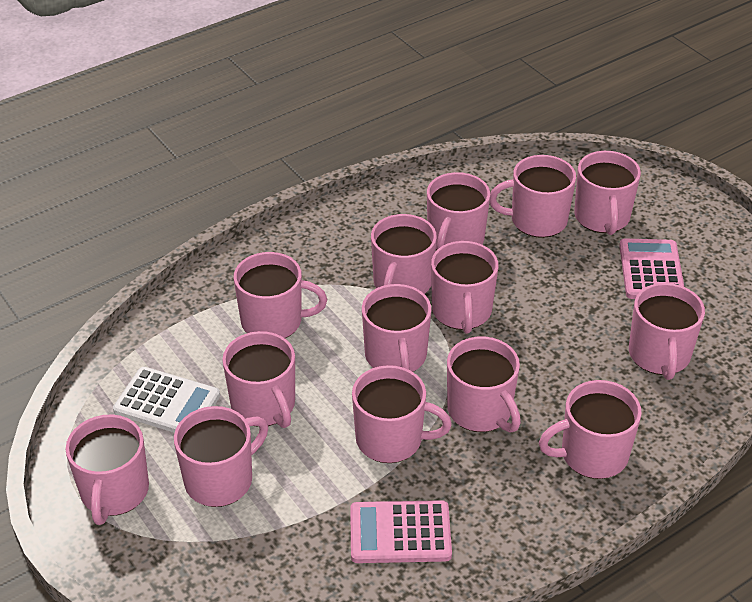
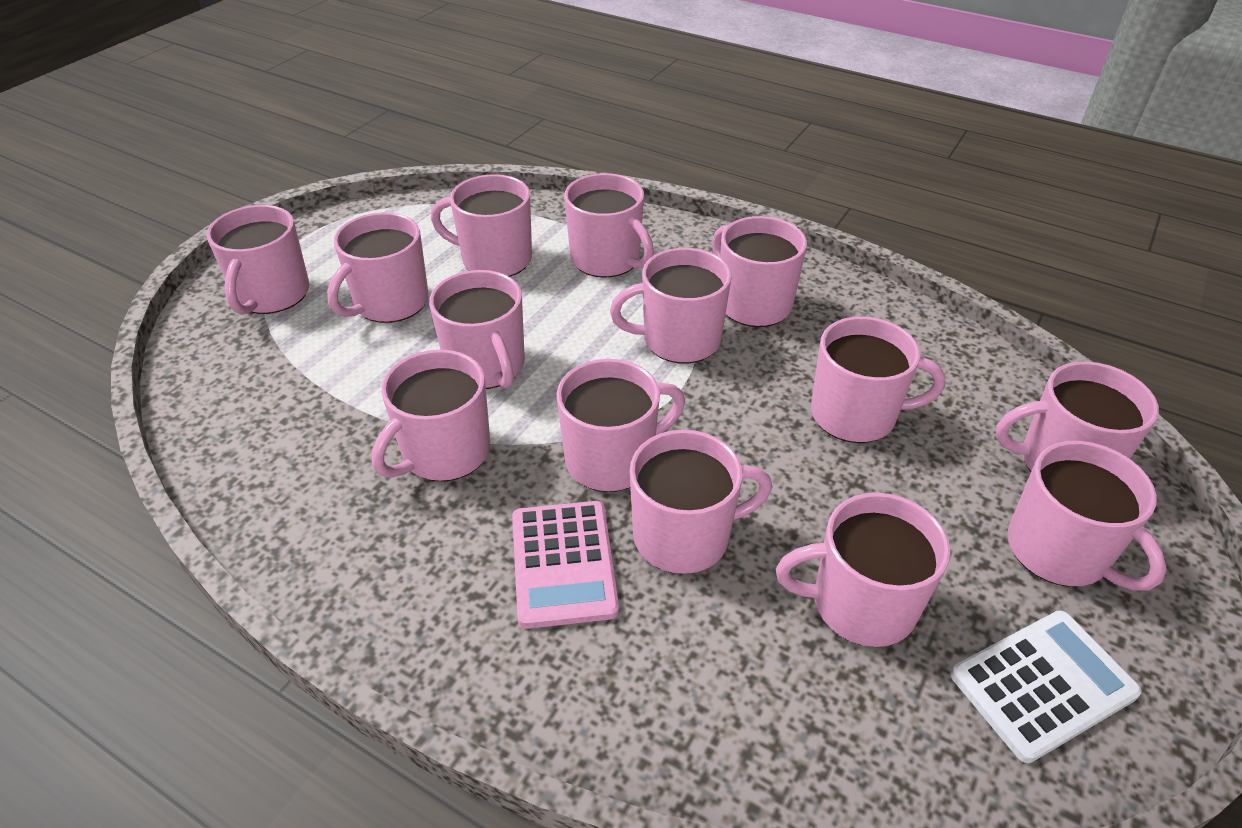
pink calculator: [350,500,452,563] [619,239,684,299] = 2 -> [512,501,619,629] = 1

